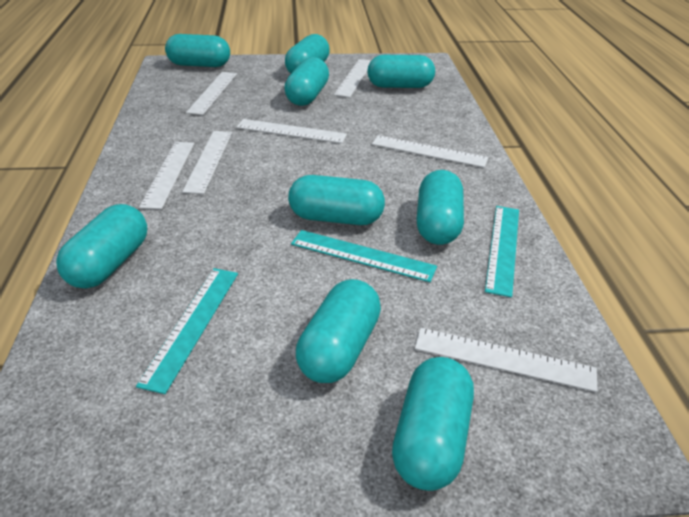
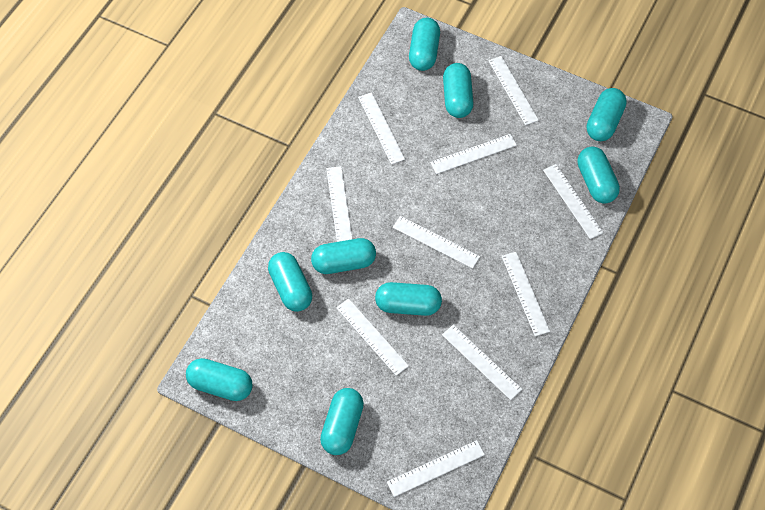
turquoise ruler: [136,268,238,394] [291,230,437,282] [485,206,519,297] = 3 -> none = 0
white ruler: [139,142,194,209] [182,131,232,194] [186,72,237,115] [236,119,347,143] [334,59,371,98] [372,135,488,168] [415,328,598,392] = 7 -> [326,166,352,242] [336,298,409,376] [358,92,405,165] [387,440,485,497] [392,216,480,269] [430,134,517,174] [442,325,522,400] [488,56,539,125] [502,252,550,336] [543,164,604,239] = 10

